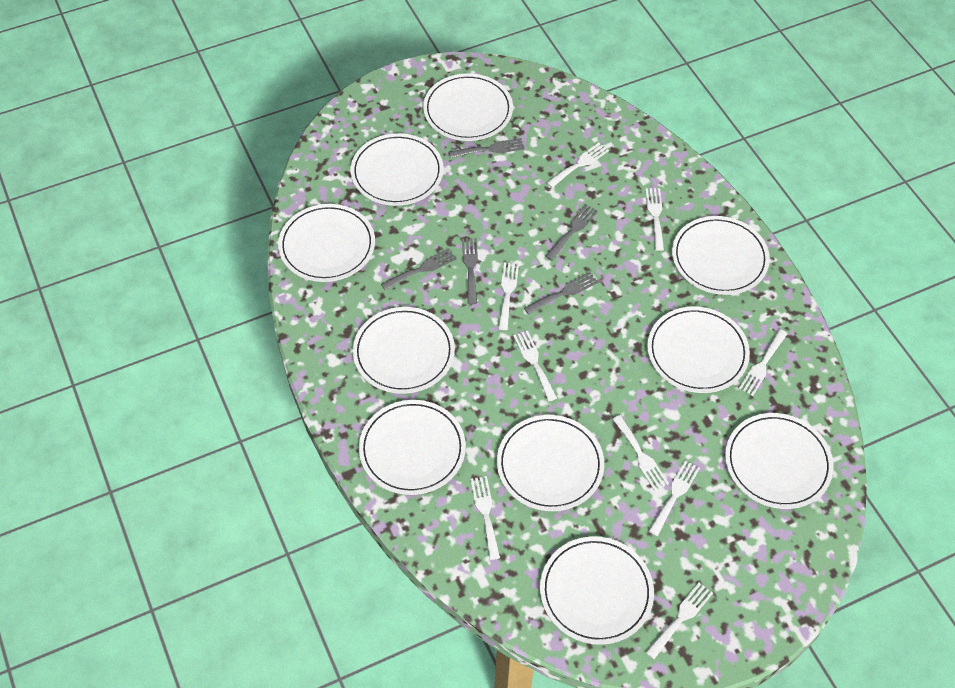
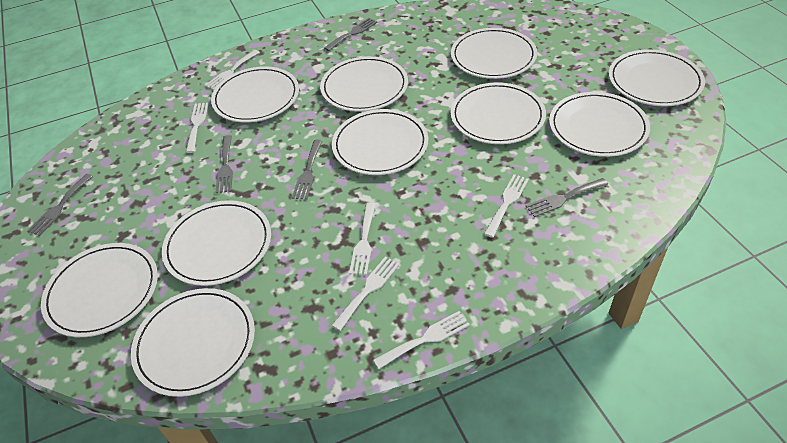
white fork: [470,476,500,560] [498,262,519,330] [513,331,557,401] [547,143,609,188] [613,415,669,491] [645,188,664,251] [646,583,713,659] [649,460,700,536] [739,329,787,396] = 9 -> [186,102,209,153] [205,50,260,90] [331,257,400,331] [349,203,376,275] [373,311,470,369] [484,174,529,238] = 6

